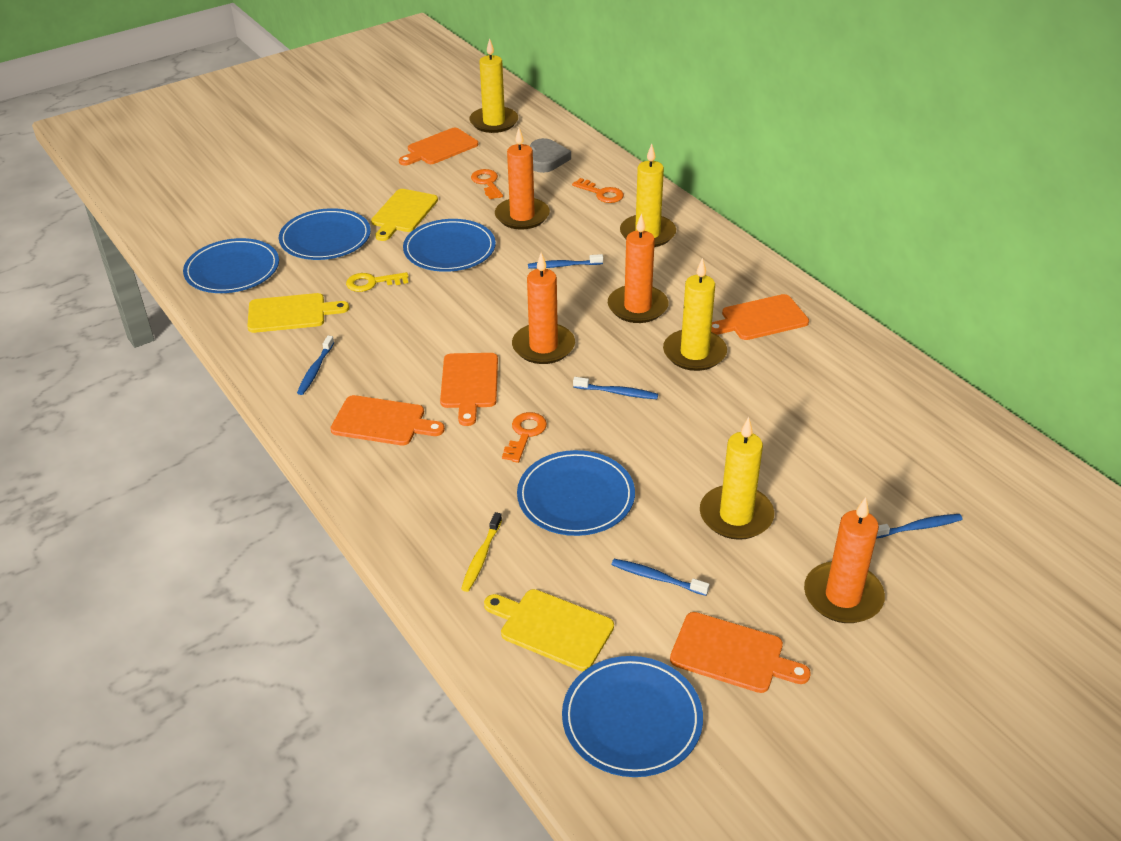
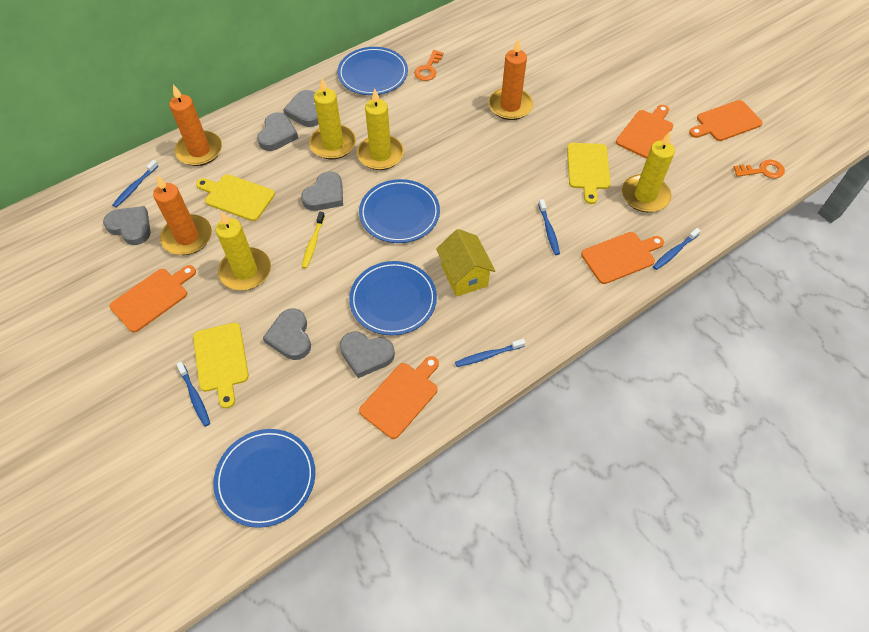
blue plate: [183,238,279,293] [279,208,371,260] [403,219,496,272] [517,450,635,536] [562,656,703,777] = 5 -> [213,429,315,528] [337,47,408,95] [349,261,437,336] [359,179,440,243] = 4
grey heart: [530,138,571,173] = 1 -> [103,206,151,245] [257,113,298,151] [263,308,311,360] [283,90,319,127] [301,172,343,211] [340,332,395,378] = 6
orange candle: [495,128,550,230] [512,252,575,364] [608,213,668,323] [804,497,885,623] = 4 -> [153,175,212,255] [169,84,222,166] [488,38,533,120] = 3
orange key: [471,169,503,199] [502,412,547,463] [572,178,624,203] = 3 -> [414,50,443,81] [733,159,785,179] = 2
yellow house: none = 0 -> [436,229,495,297] = 1
yellow key: [346,272,409,292] = 1 -> none = 0

